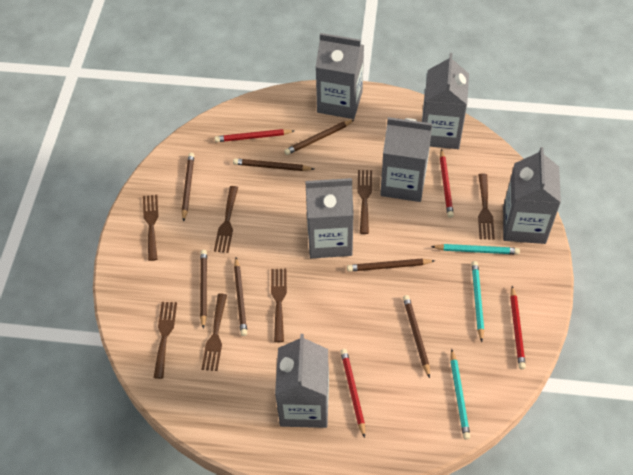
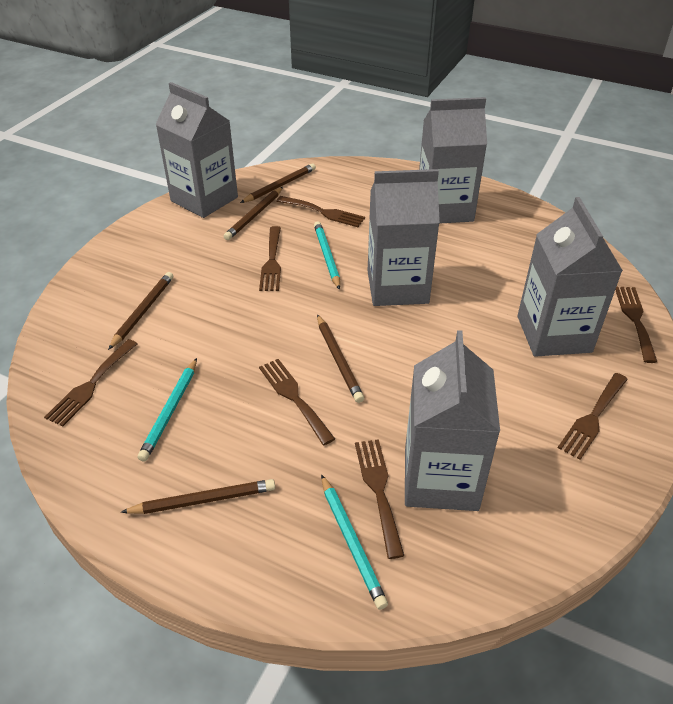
brown pencil: [182,153,194,222] [200,250,207,329] [233,158,314,171] [234,257,247,336] [284,120,354,155] [347,259,435,272] [403,295,430,378] = 7 -> [108,272,173,350] [121,479,275,514] [224,187,283,240] [240,163,316,203] [317,314,364,403] = 5
grey carton: [275,334,329,428] [305,178,354,258] [316,33,364,119] [380,117,432,202] [422,53,469,149] [503,147,561,244] = 6 -> [155,82,238,218] [367,169,440,306] [405,330,500,511] [419,97,487,224] [517,197,623,357] = 5
red pencil: [215,129,294,142] [340,349,365,438] [440,149,454,218] [510,286,526,369] = 4 -> none = 0

